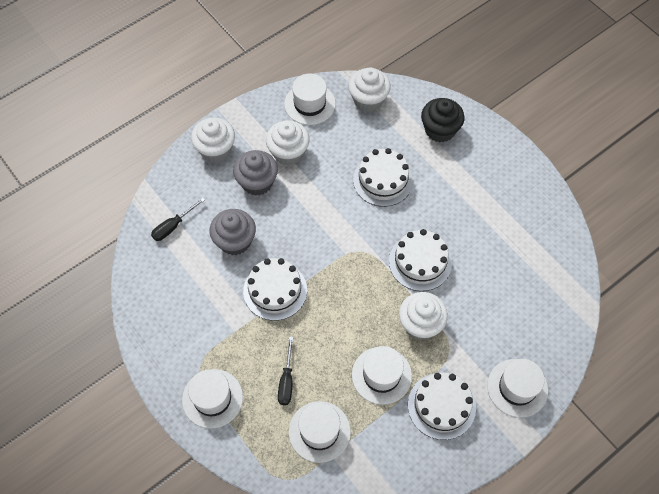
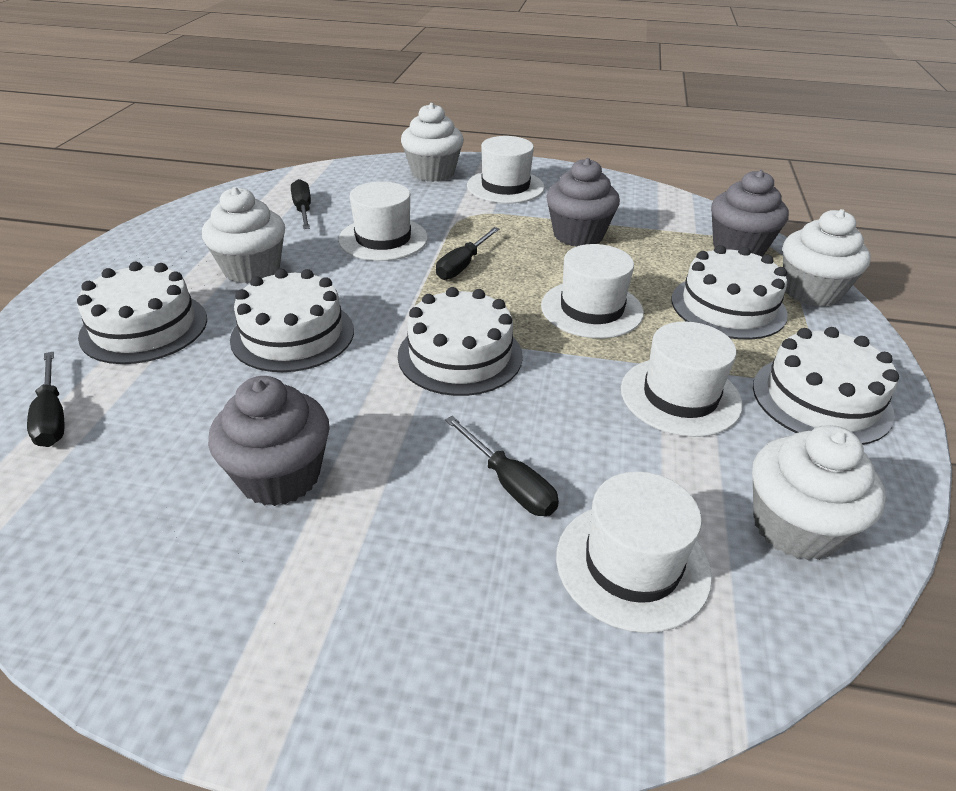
black cupcake: [421,98,465,143] = 1 -> none = 0
black screwdriver: [151,198,205,241] [278,337,293,405] = 2 -> [27,352,64,447] [291,179,311,229] [436,227,499,280] [445,416,559,516] = 4
grey cupcake: [209,209,256,255] [233,150,278,196] = 2 -> [208,376,330,506] [546,158,620,247] [711,170,789,257] = 3
white cake: [243,258,307,321] [353,148,413,207] [389,229,452,291] [408,373,476,440] = 4 -> [77,262,207,364] [230,269,354,372] [398,287,523,396] [671,245,788,340] [753,327,899,445] = 5

